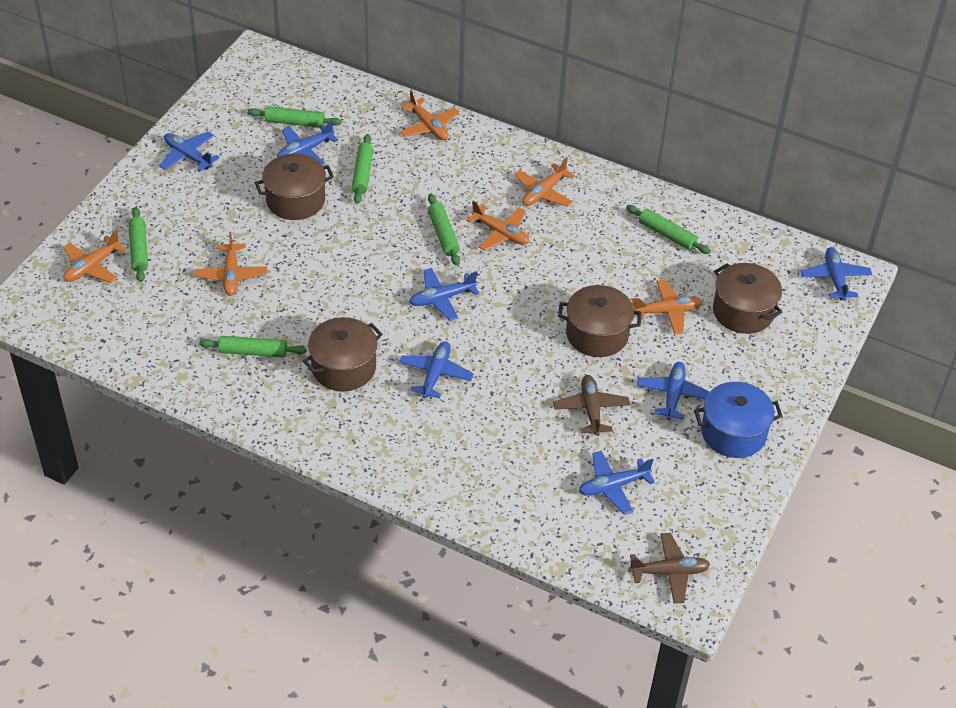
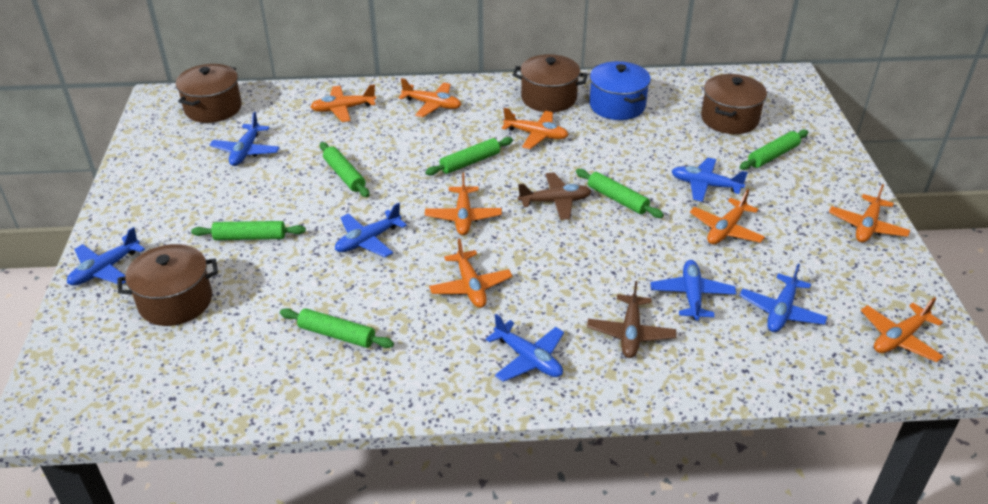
orange plane: [63,230,126,283] [195,232,267,296] [400,90,459,140] [466,200,529,251] [515,157,575,207] [632,280,702,335] = 6 -> [310,84,376,122] [398,78,461,118] [425,173,502,235] [429,238,512,308] [501,108,568,149] [690,189,765,244] [829,184,910,242] [861,297,944,362] = 8

